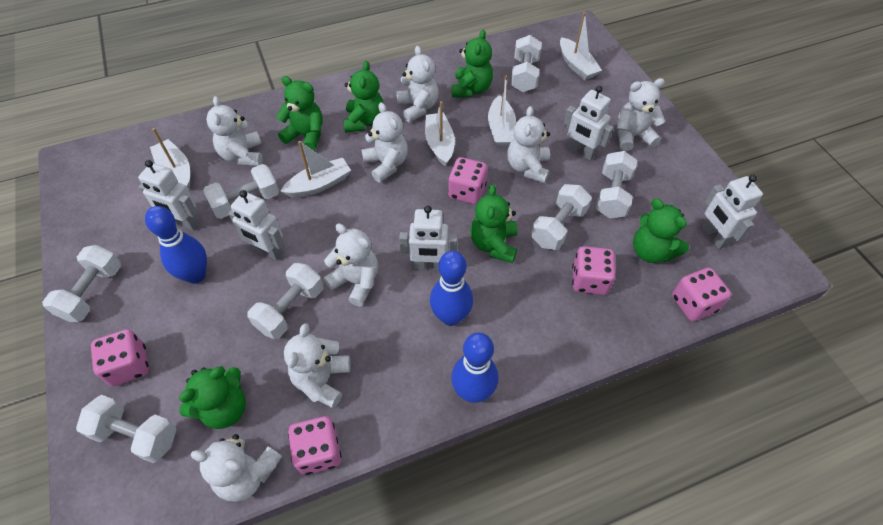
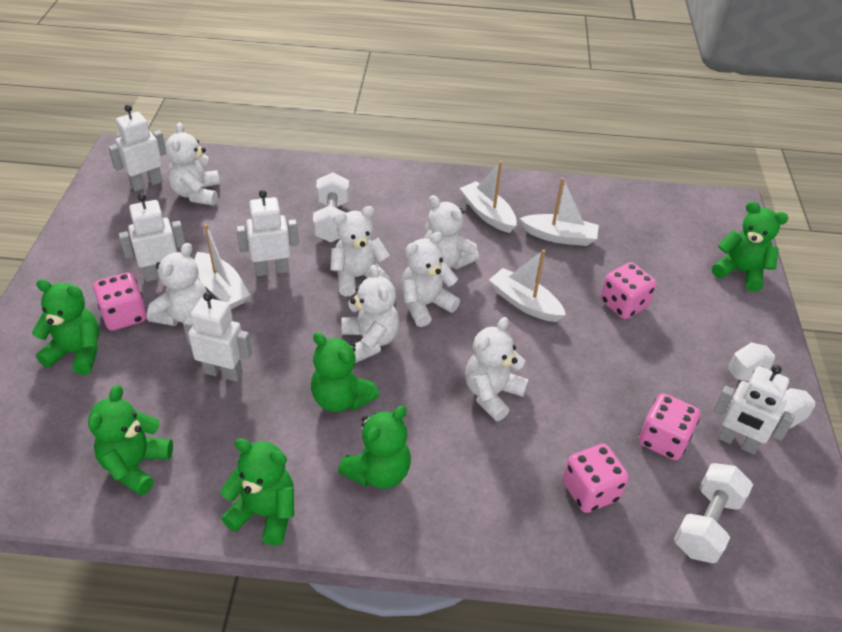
blue bowling pin: [145,206,207,284] [430,251,473,326] [451,333,498,403] = 3 -> none = 0
pink dice: [91,329,149,386] [288,416,342,475] [448,157,488,204] [572,246,616,295] [672,268,731,321] = 5 -> [93,272,147,331] [563,444,629,513] [600,262,656,319] [639,393,700,460] = 4
white boat: [150,128,190,190] [280,141,351,198] [425,101,455,166] [488,75,516,147] [560,12,602,80] = 5 -> [195,224,250,309] [460,161,517,233] [489,249,566,322] [520,178,599,246] = 4
white dumbbell: [42,245,121,322] [76,395,177,463] [203,164,279,219] [247,263,323,339] [511,35,542,92] [531,184,592,250] [596,151,637,218] = 7 -> [313,172,349,242] [674,463,753,563] [728,343,815,429] = 3
white teddy bear: [191,434,282,502] [206,96,262,166] [284,323,351,408] [324,223,378,306] [362,102,408,183] [396,46,439,122] [507,106,550,183] [617,78,666,151] = 8 -> [147,243,207,326] [165,123,220,205] [330,206,390,296] [341,265,399,363] [401,232,460,327] [424,195,479,269] [465,317,529,421] = 7

